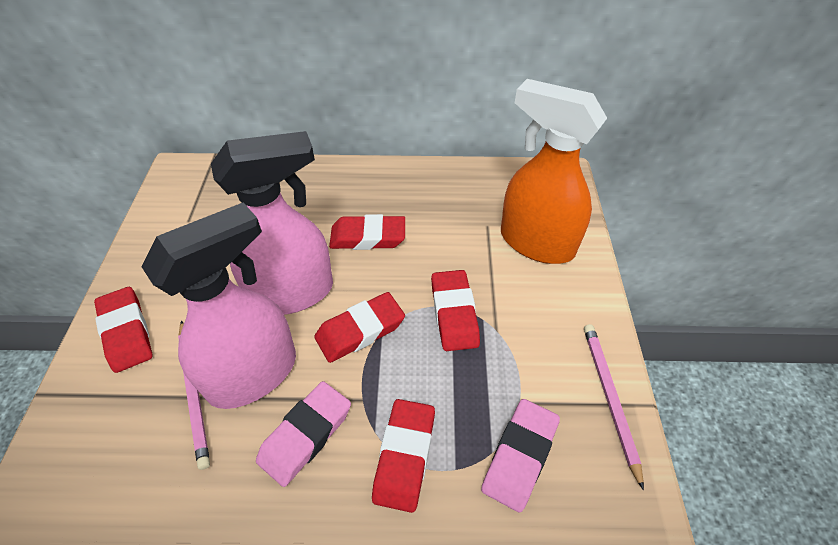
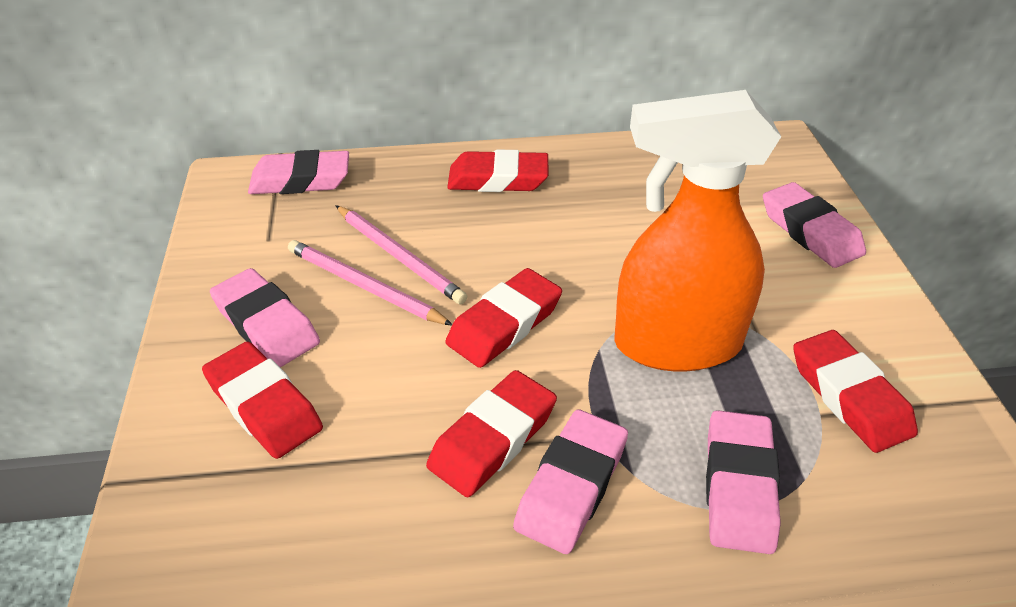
pink eraser: [256,381,351,487] [481,399,560,513] = 2 -> [210,268,320,367] [248,150,349,194] [513,410,628,554] [706,410,781,554] [763,182,866,268] = 5
pink spray bottle: [141,202,296,409] [211,131,333,315] = 2 -> none = 0

